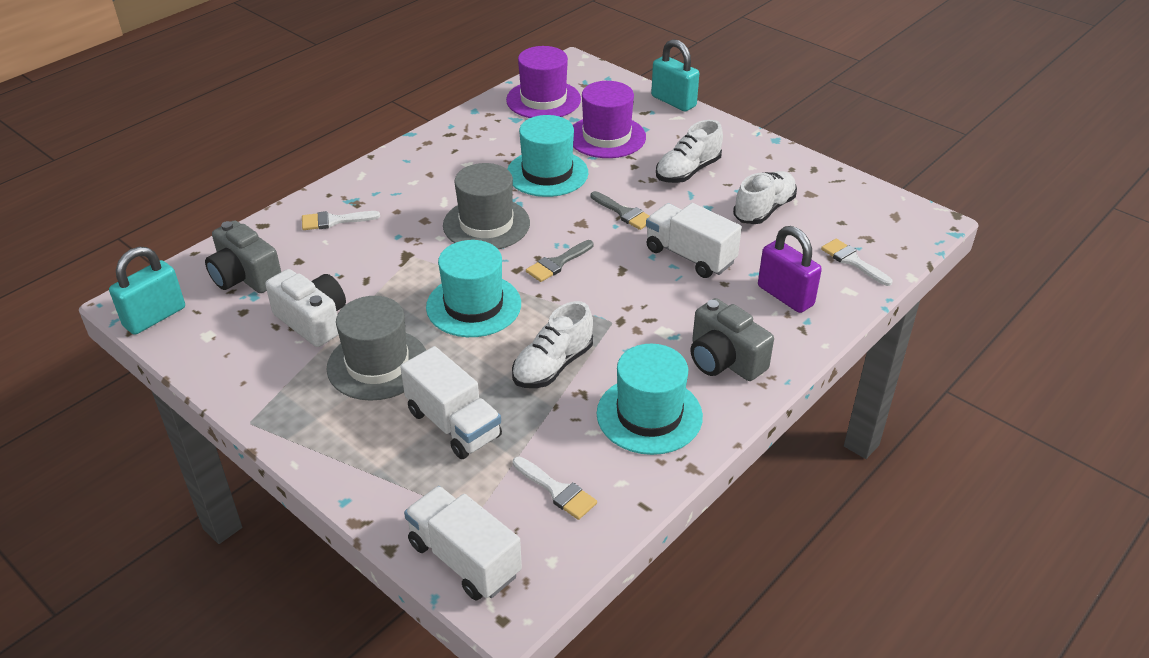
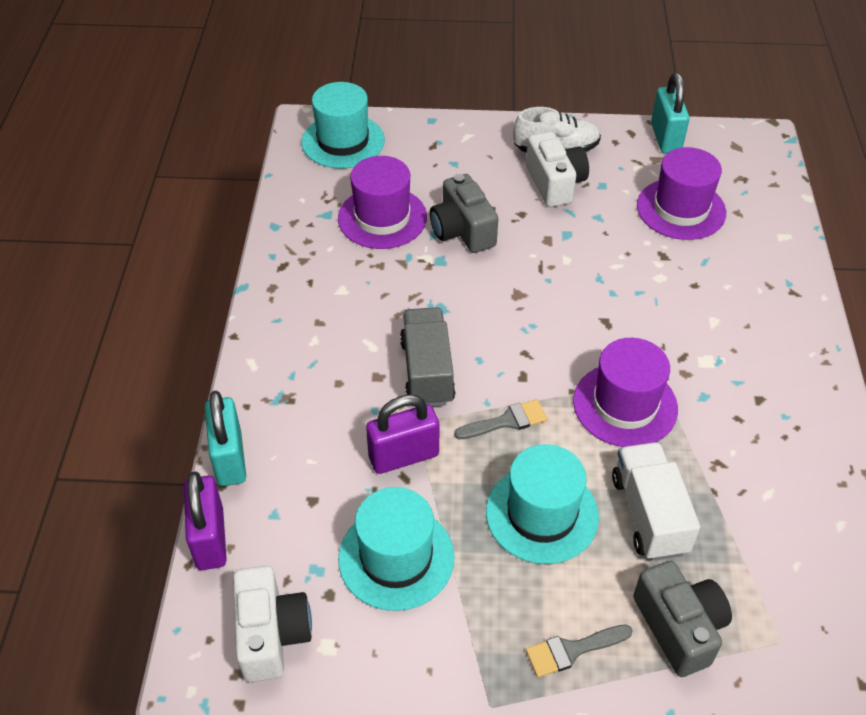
grey hat: [326,296,426,401] [443,163,530,249] = 2 -> none = 0
grey truck: none = 0 -> [400,307,456,406] = 1
purple hat: [506,46,581,118] [573,81,646,158] = 2 -> [338,156,427,249] [573,338,678,447] [637,147,726,240] = 3
purple padlock: [758,226,822,313] = 1 -> [184,472,227,570] [366,395,439,474] = 2
white brush: [302,211,380,230] [513,457,597,520] [821,239,893,286] = 3 -> none = 0
white camera: [266,269,346,347] = 1 -> [233,566,312,682] [526,131,589,207] = 2
white shoe: [512,301,593,388] [656,120,723,183] [733,171,797,224] = 3 -> [513,107,601,153] = 1
white truck: [400,346,502,459] [404,486,522,600] [646,203,742,278] = 3 -> [612,442,700,561] = 1

